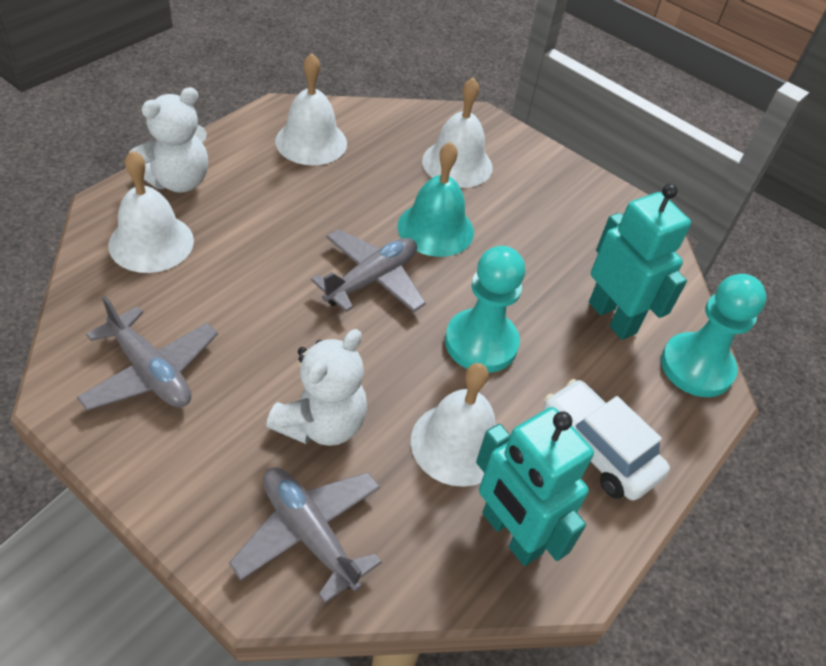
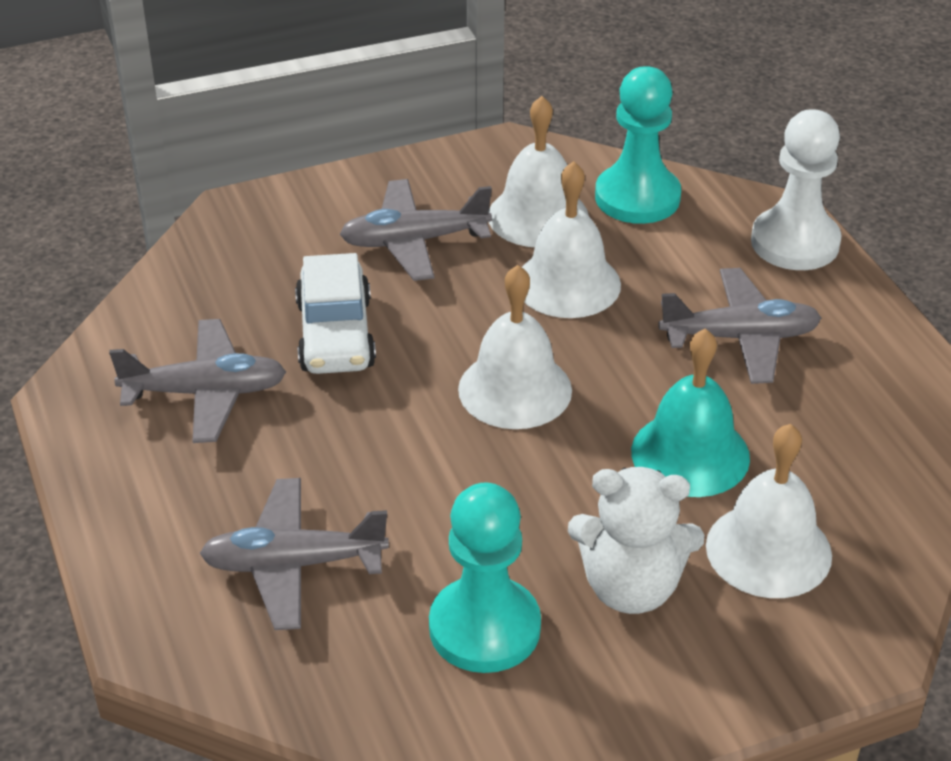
grey plane: [77,296,218,411] [229,467,382,603] [311,229,426,312] = 3 -> [109,319,286,443] [200,478,389,630] [340,179,492,281] [658,268,821,384] = 4
turquoise robot: [476,407,594,566] [589,184,691,340] = 2 -> none = 0
white pawn: none = 0 -> [751,109,842,270] = 1
white teddy bear: [129,87,208,193] [266,329,367,446] = 2 -> [568,467,704,614] = 1

